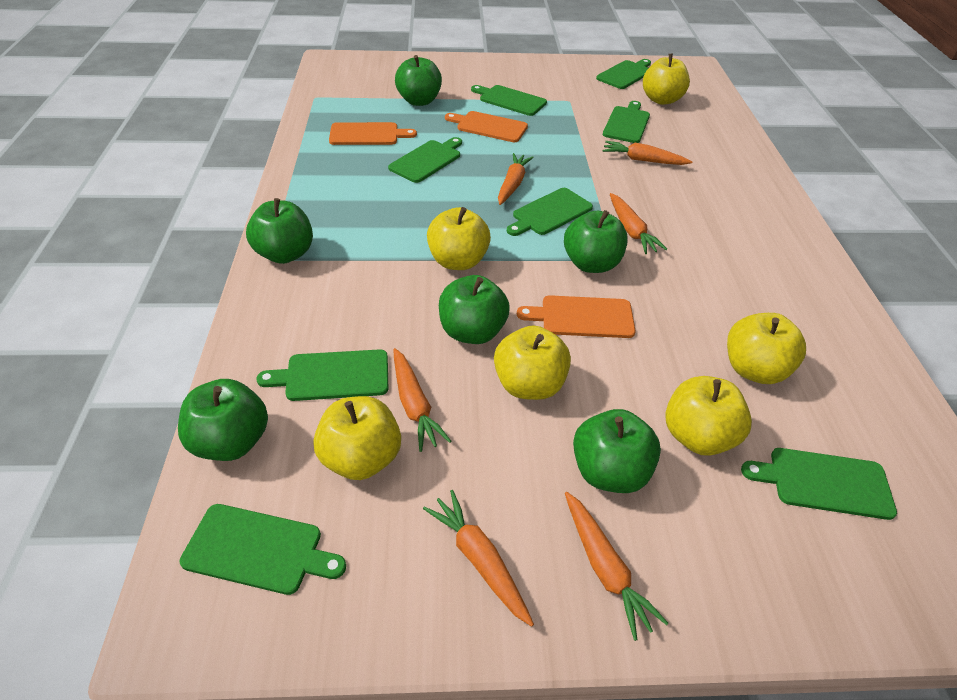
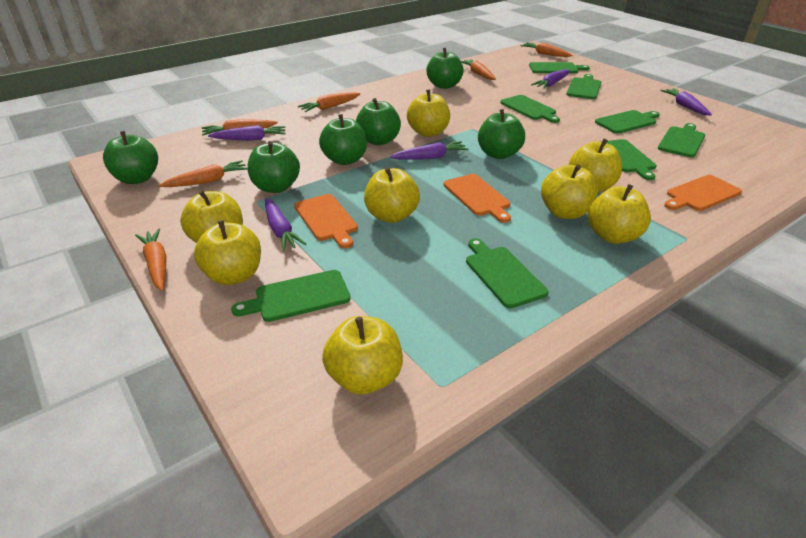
purple carrot: none = 0 -> [208,125,286,141] [265,198,306,251] [390,141,469,160] [531,69,570,89] [660,88,712,116] = 5
yellow apple: [313,396,401,480] [427,207,491,270] [494,325,571,400] [643,54,690,105] [665,376,752,456] [727,313,806,384] = 6 -> [180,190,243,243] [194,220,261,285] [322,316,403,395] [364,167,420,223] [407,90,450,137] [541,165,598,219] [569,139,622,192] [588,184,651,244] = 8

